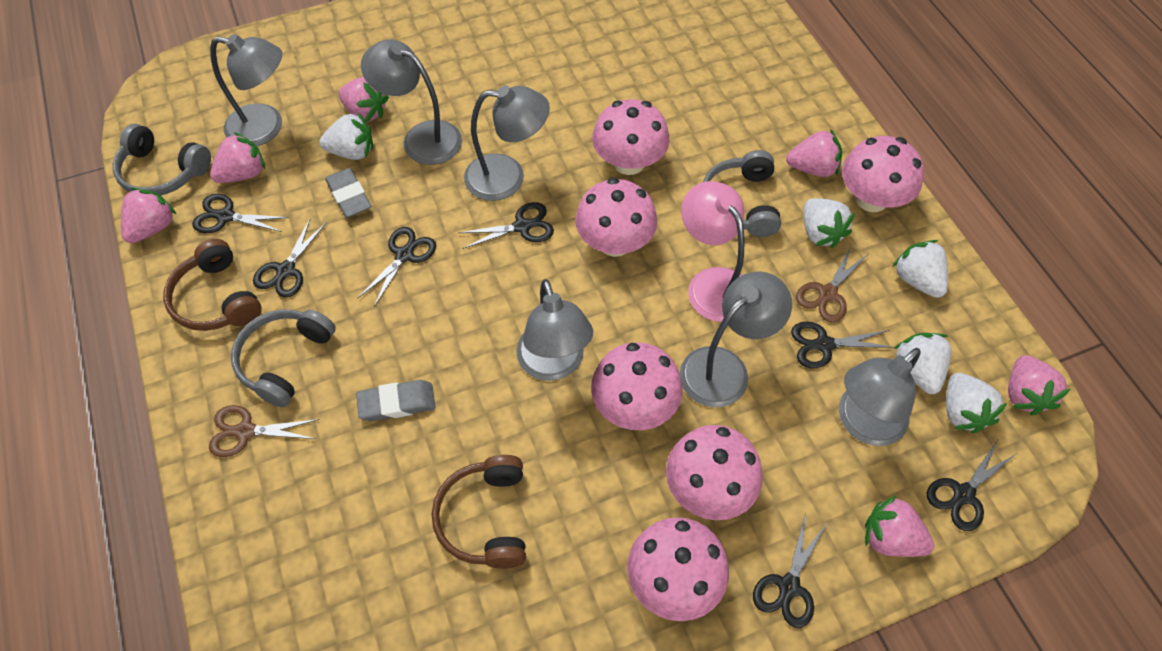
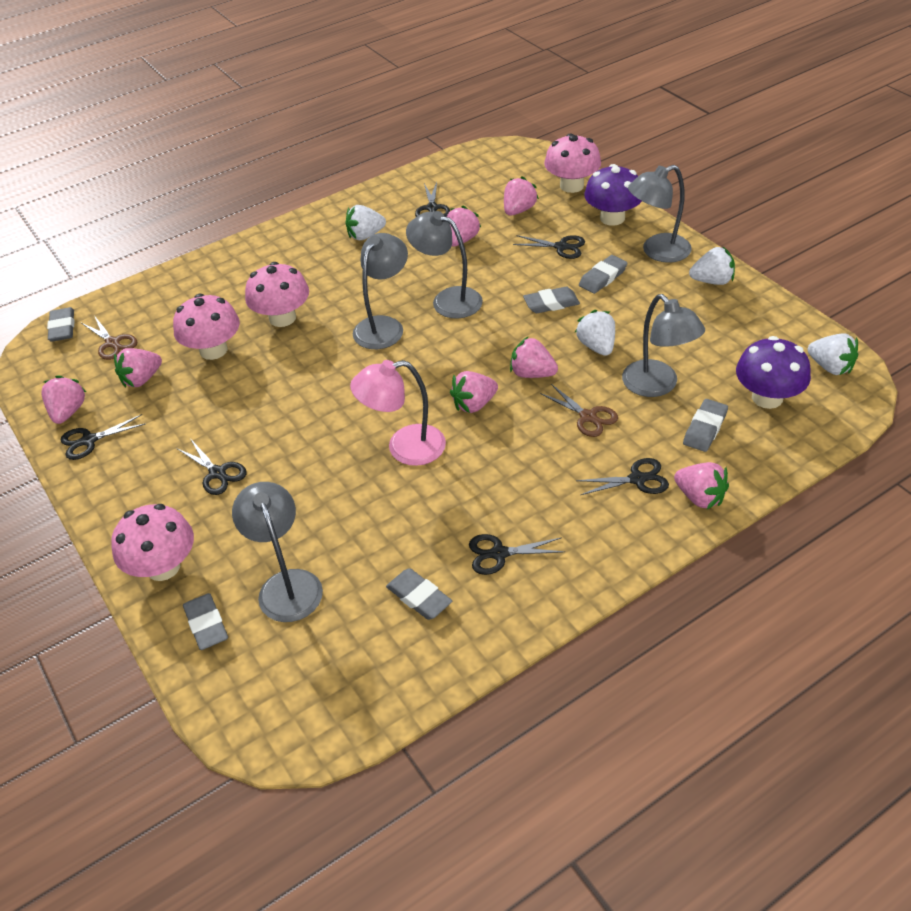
black scissors: [192,194,289,233] [253,219,327,298] [358,227,436,307] [458,202,554,249] [753,513,827,628] [791,322,895,368] [927,440,1016,531] = 7 -> [61,414,145,460] [176,440,247,495] [415,182,450,217] [469,534,565,575] [513,235,585,259] [576,458,669,495] = 6
brown headphones: [163,239,261,331] [432,455,526,569] = 2 -> none = 0
grey eraser: [325,168,372,218] [356,380,435,421] = 2 -> [47,307,75,342] [183,593,228,650] [386,568,452,620] [523,287,580,313] [579,255,627,294] [683,399,728,452] = 6
grey headphones: [113,124,211,195] [231,310,336,407] [703,150,781,237] = 3 -> none = 0
grey lamp: [210,34,282,146] [361,39,462,165] [464,85,550,201] [516,279,593,381] [680,271,792,407] [839,348,920,446] = 6 -> [232,482,323,622] [353,233,408,349] [406,211,483,319] [622,294,705,397] [628,165,692,263] = 5
pink mushroom: [575,178,657,257] [591,342,683,430] [592,99,669,175] [627,517,729,621] [666,425,763,520] [842,136,924,212] = 6 -> [111,504,194,581] [173,294,240,360] [245,262,309,327] [544,133,601,193] = 4
pink strawberry: [121,188,177,243] [210,132,265,183] [339,77,389,122] [786,129,842,177] [865,495,934,557] [1008,355,1070,415] = 6 -> [41,375,86,424] [114,348,162,387] [447,206,481,246] [450,371,498,413] [504,176,539,216] [510,336,558,378] [674,462,729,509] = 7
purple mushroom: none = 0 -> [584,164,642,226] [736,336,811,409] = 2
white strawberry: [319,112,373,160] [803,198,855,248] [893,240,948,298] [894,333,951,394] [946,373,1007,433] = 5 -> [345,205,386,240] [575,310,615,356] [689,247,735,285] [808,333,858,375] = 4

